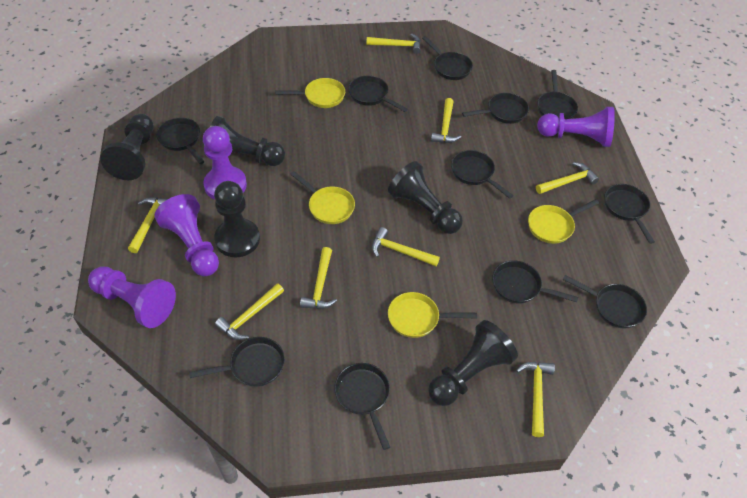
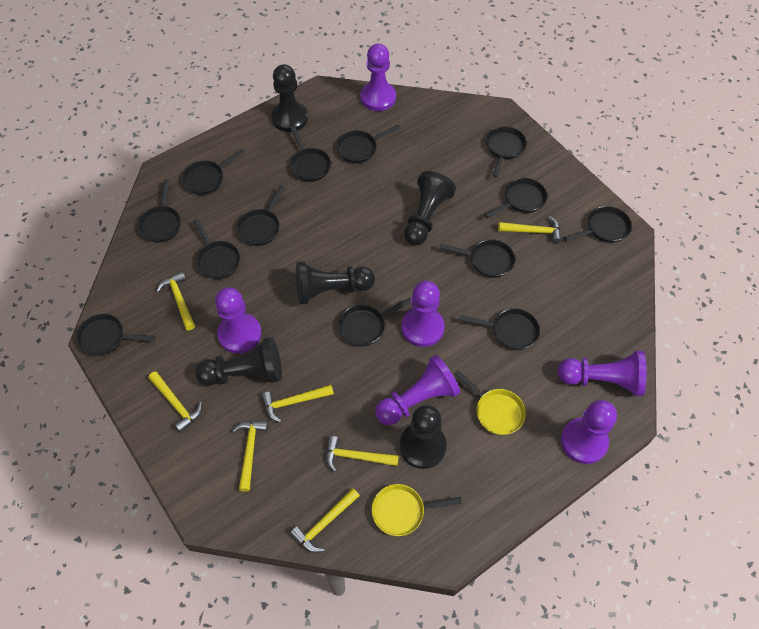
black pan: [156,118,205,164] [189,337,285,387] [334,363,390,450] [348,76,408,112] [422,36,473,80] [451,150,514,199] [462,93,529,124] [492,260,578,304] [537,70,578,119] [563,275,647,329] [604,184,655,244] = 11 -> [76,314,155,356] [138,179,181,243] [182,148,246,195] [193,218,240,279] [237,186,285,246] [290,126,331,182] [336,125,401,163] [338,298,411,346] [440,239,515,278] [460,308,540,350] [485,178,547,218] [486,126,526,177] [564,206,631,243] = 13
purple pawn: [88,266,176,328] [154,194,219,276] [203,126,247,200] [537,107,615,147] = 4 -> [215,287,261,354] [361,43,396,111] [376,355,461,425] [401,281,444,347] [558,351,647,396] [561,400,617,464] = 6
yellow hammer: [128,197,168,253] [215,283,284,340] [300,247,337,309] [366,34,421,54] [372,227,440,266] [431,98,461,143] [516,362,555,437] [536,162,599,194] = 8 -> [148,371,202,433] [156,271,195,330] [232,421,268,492] [261,385,334,423] [290,488,360,553] [326,436,399,472] [498,216,561,243] = 7
yellow pan: [275,78,345,108] [290,171,355,224] [388,292,477,338] [528,199,599,244] = 4 -> [372,484,462,536] [454,370,526,435] = 2

